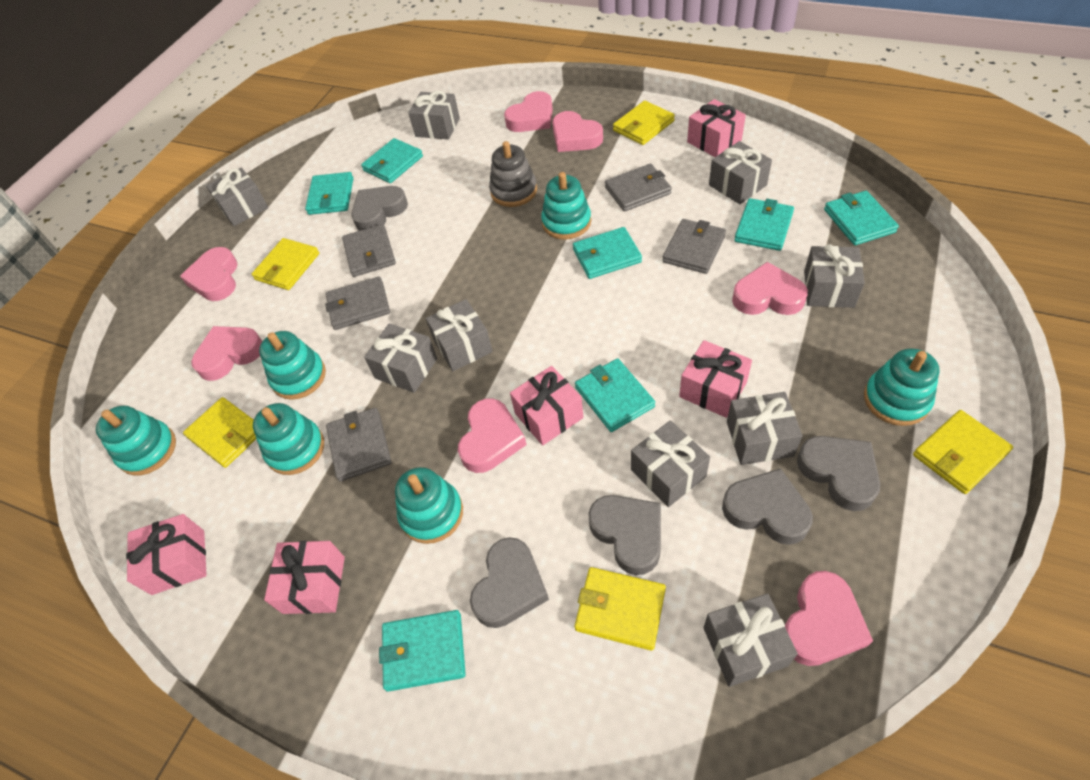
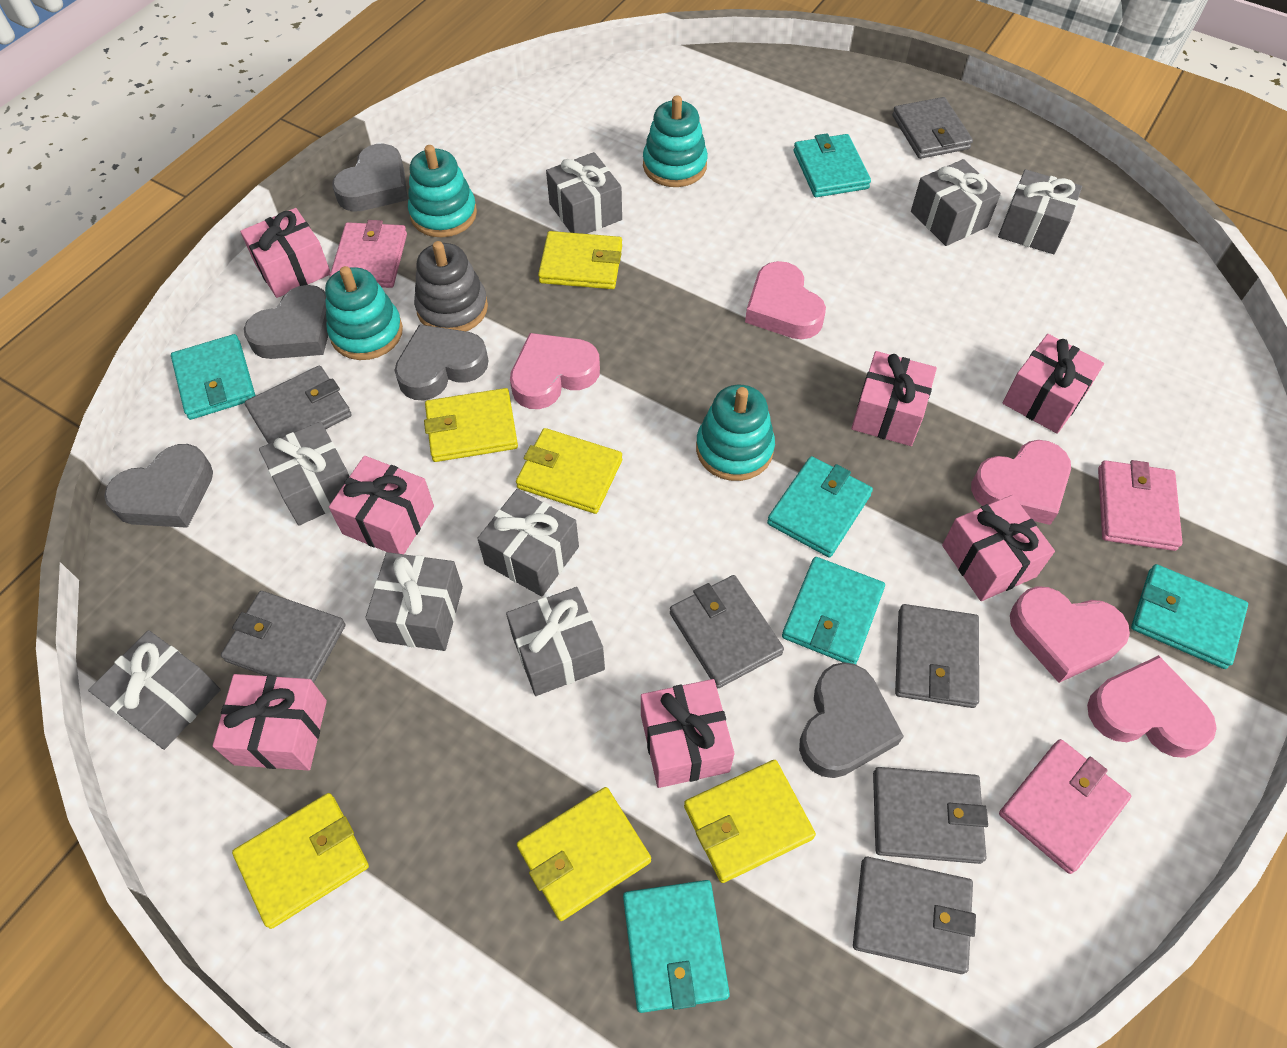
grey gift: [206,168,268,226] [364,323,437,393] [409,91,460,140] [426,299,493,371] [631,420,710,507] [704,593,798,687] [709,141,772,204] [727,392,802,465] [804,244,865,308] = 9 -> [88,630,221,750] [259,421,349,526] [365,552,463,651] [477,489,579,597] [506,587,605,696] [546,152,622,234] [911,159,1001,246] [998,169,1082,254] = 8
grey wallet: [325,276,390,330] [326,408,392,482] [342,224,396,277] [605,163,672,212] [662,219,726,274] = 5 -> [221,591,346,683] [245,366,352,444] [670,575,784,688] [853,857,976,974] [873,767,988,864] [892,97,973,159] [895,604,979,708] = 7
pink gift: [126,514,207,595] [264,541,345,614] [510,366,584,446] [679,340,752,418] [687,99,746,157] = 5 -> [213,674,327,771] [240,208,331,298] [329,456,434,554] [641,679,734,788] [851,351,937,446] [942,495,1055,601] [1003,334,1104,434] = 7
pink heart: [180,247,238,301] [191,326,262,381] [458,398,527,473] [504,91,553,132] [552,111,603,152] [732,262,808,315] [785,571,873,666] = 7 -> [510,333,600,409] [745,261,826,339] [971,440,1071,525] [1010,586,1130,683] [1087,655,1217,758] = 5
pink wallet: none = 0 -> [330,220,407,288] [999,739,1131,874] [1098,460,1183,551] = 3
turquoise stacking toy: [96,405,176,476] [253,403,324,475] [259,331,326,400] [395,467,463,544] [541,172,591,240] [864,348,940,426] = 6 -> [325,266,403,360] [408,145,477,237] [643,95,708,187] [696,385,775,481] = 4
turquoise wallet: [305,172,354,215] [361,138,423,183] [379,610,466,692] [573,227,642,279] [575,358,655,432] [734,198,794,251] [824,191,899,245] = 7 -> [171,334,256,420] [623,880,730,1013] [767,456,873,557] [782,557,885,664] [794,133,871,197] [1131,564,1248,669] = 6
yellow wallet: [183,397,256,468] [252,238,319,290] [574,567,666,651] [613,101,675,145] [913,410,1013,494] = 5 -> [232,793,369,929] [424,388,518,462] [516,428,622,514] [517,787,651,921] [538,231,622,289] [684,760,816,883] = 6

